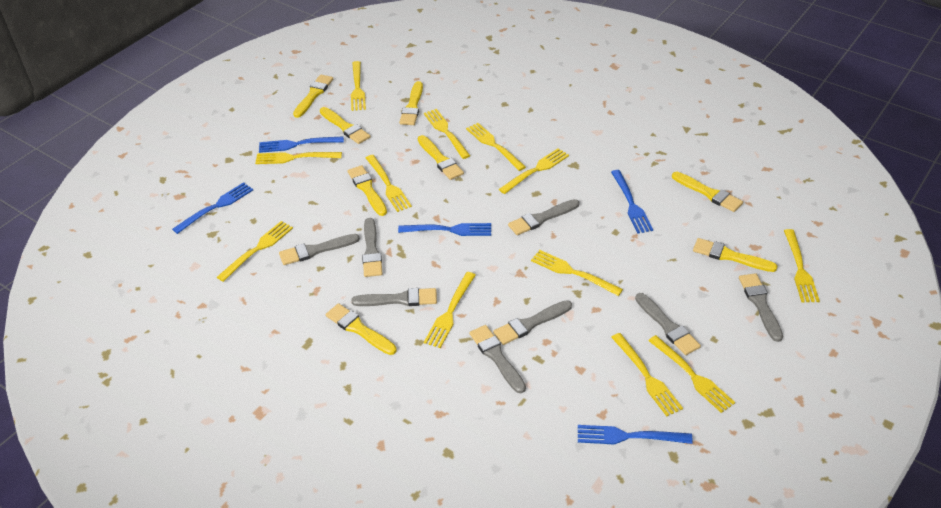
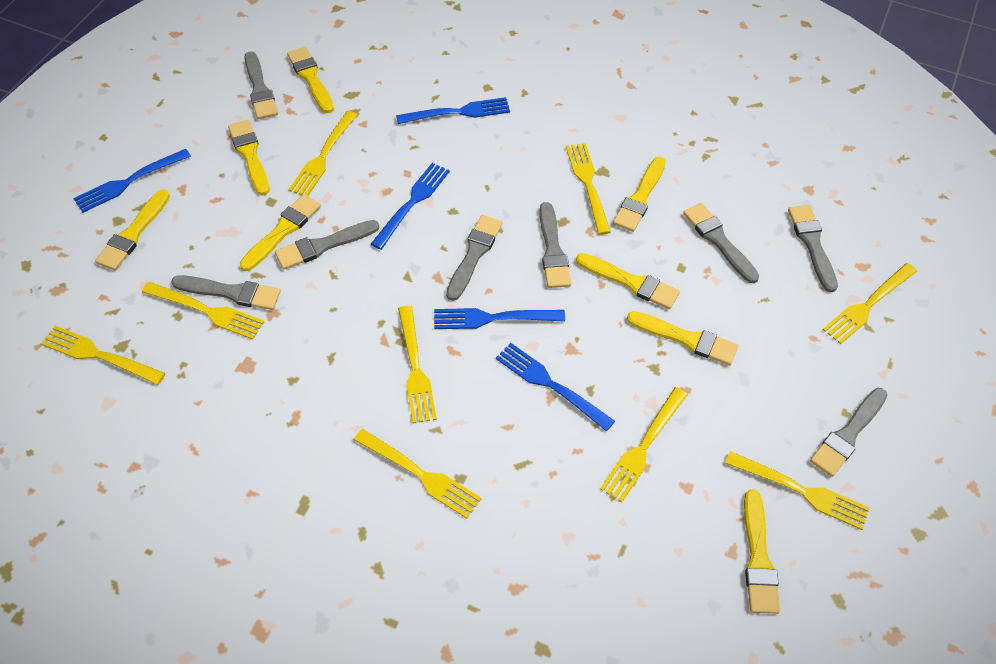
yellow fork: [217,221,293,282] [255,152,342,164] [351,61,366,111] [366,155,412,212] [424,109,470,159] [424,272,476,348] [466,123,526,171] [499,148,569,194] [531,250,623,296] [611,333,683,416] [648,335,735,413] [784,229,820,302] = 12 -> [41,326,166,385] [142,282,264,339] [288,111,357,196] [354,429,482,519] [398,306,437,424] [566,143,611,235] [600,387,688,503] [725,451,870,530] [822,263,917,344] = 9

